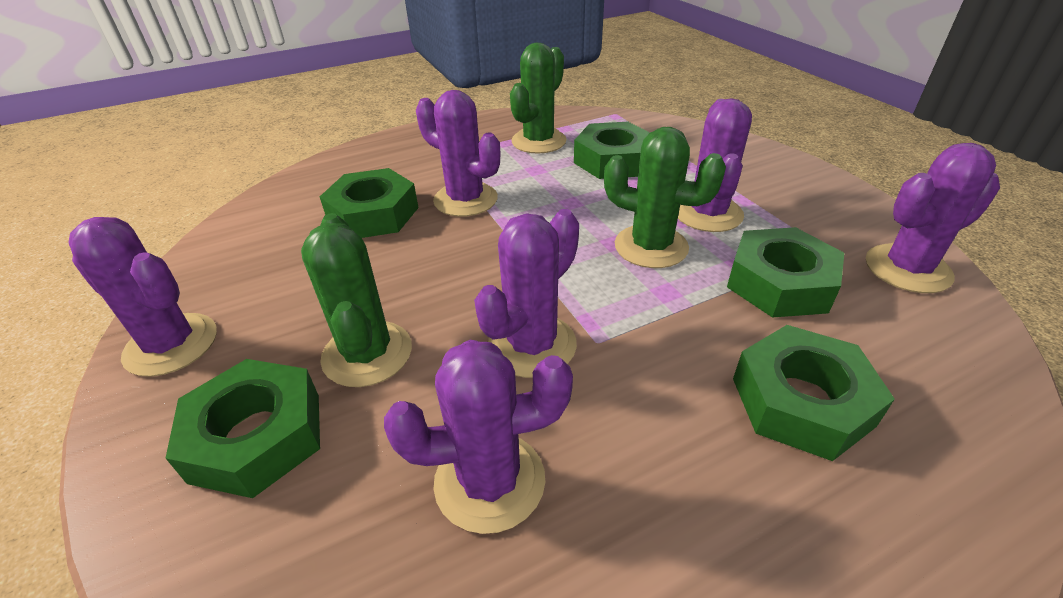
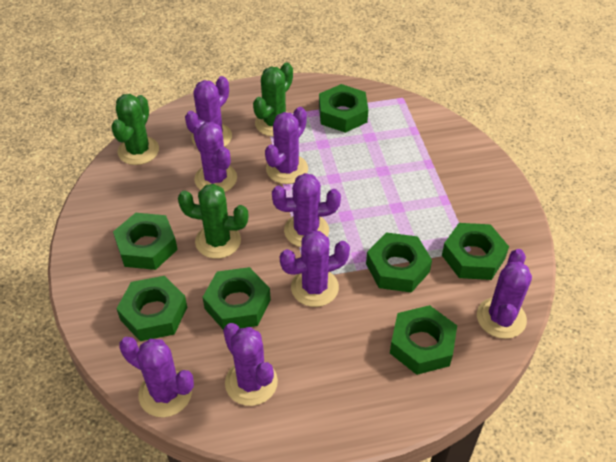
green nut: [166,359,320,498] [320,168,419,238] [574,122,650,179] [727,227,844,318] [733,325,895,461] = 5 -> [113,213,178,270] [116,276,187,341] [203,267,271,329] [319,84,368,133] [366,232,432,293] [390,305,457,375] [442,223,509,280] = 7
purple cactus: [68,217,217,377] [384,340,573,534] [416,90,500,217] [474,209,579,378] [678,98,752,232] [866,143,1000,293] = 6 -> [119,337,194,417] [185,76,232,147] [193,122,237,192] [223,323,278,406] [265,107,308,184] [272,173,341,247] [280,231,350,307] [477,249,532,339] = 8

